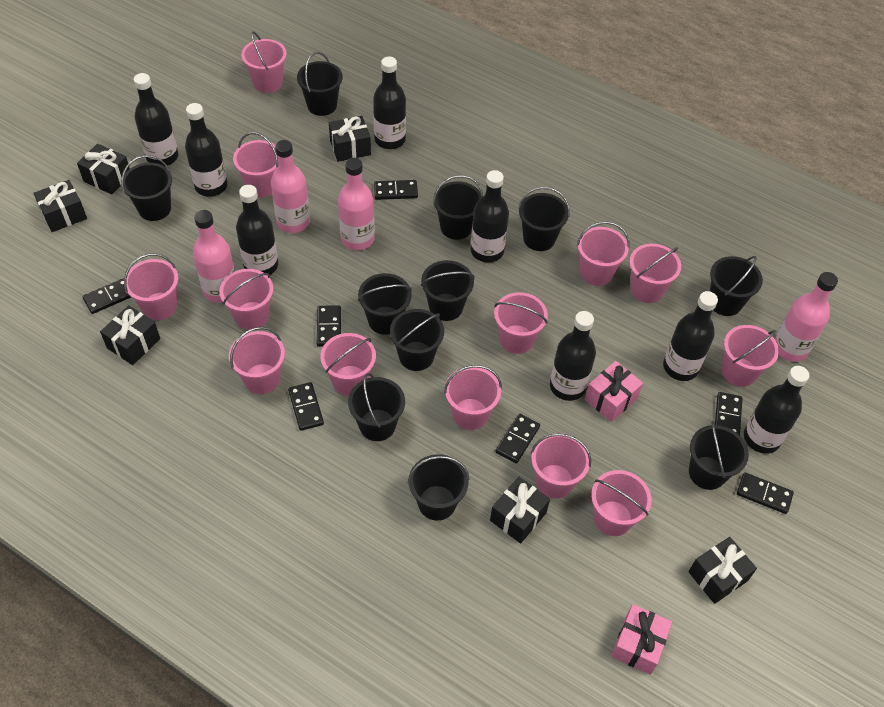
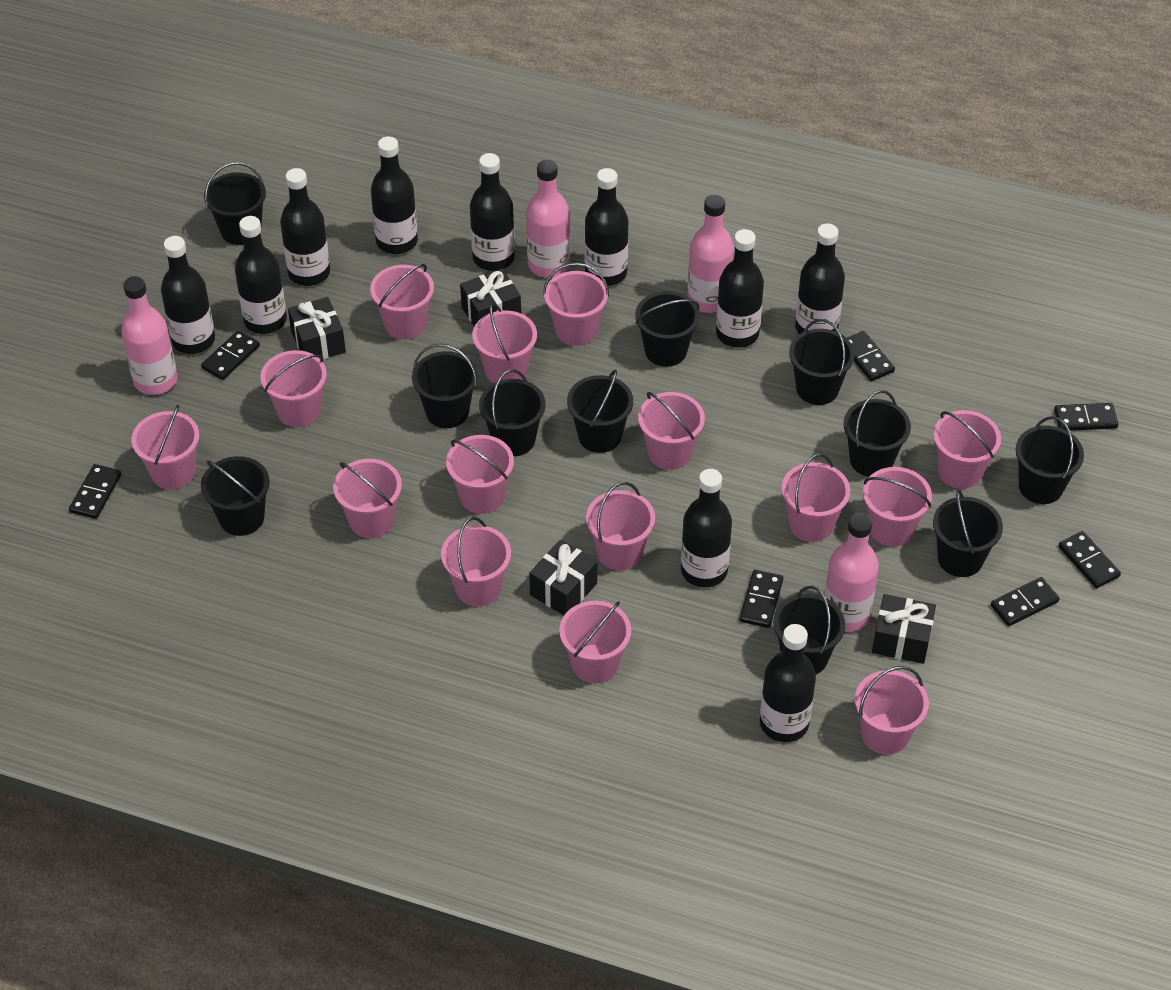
black bottle: [134,73,178,167] [185,103,227,197] [236,185,278,275] [373,56,406,149] [471,170,509,262] [550,311,596,401] [663,291,718,381] [744,366,809,454] = 8 -> [161,236,215,354] [235,216,287,334] [280,168,330,286] [371,137,418,254] [470,153,515,271] [585,168,628,286] [681,469,732,588] [716,229,764,348] [760,624,816,742] [795,223,845,334] = 10
black gift: [33,180,87,232] [77,143,130,195] [100,305,160,365] [329,116,371,162] [490,477,550,544] [688,537,757,604] = 6 -> [288,297,346,359] [460,268,521,326] [529,539,597,615] [872,594,936,664] = 4
pink bucket: [124,253,178,320] [219,269,273,330] [229,327,285,394] [233,132,278,197] [241,31,287,93] [320,333,376,396] [444,365,502,430] [494,292,548,354] [531,433,591,499] [577,221,630,286] [591,470,652,536] [629,244,681,303] [722,325,779,387] = 13 -> [132,405,199,490] [261,350,327,427] [333,459,402,538] [370,264,434,340] [441,517,511,606] [446,435,514,514] [472,303,537,383] [543,262,609,346] [559,601,631,683] [586,482,655,571] [638,392,705,470] [782,454,850,542] [855,666,929,755] [863,467,932,547] [933,410,1001,489] = 15
pink gift: [585,361,643,422] [611,604,672,675] = 2 -> none = 0

